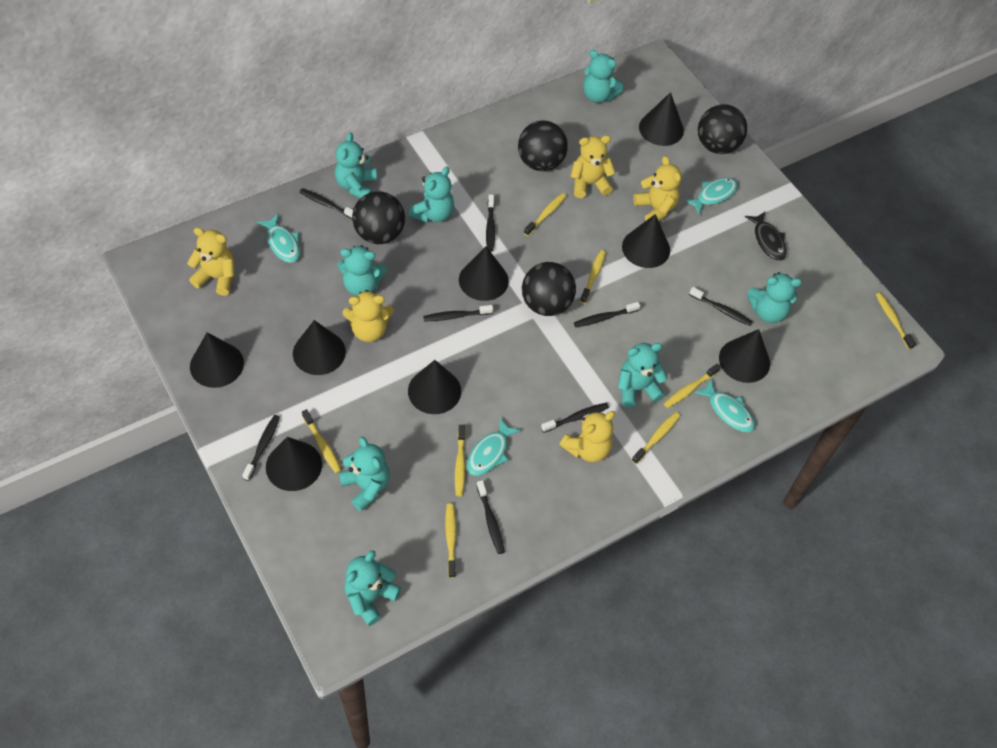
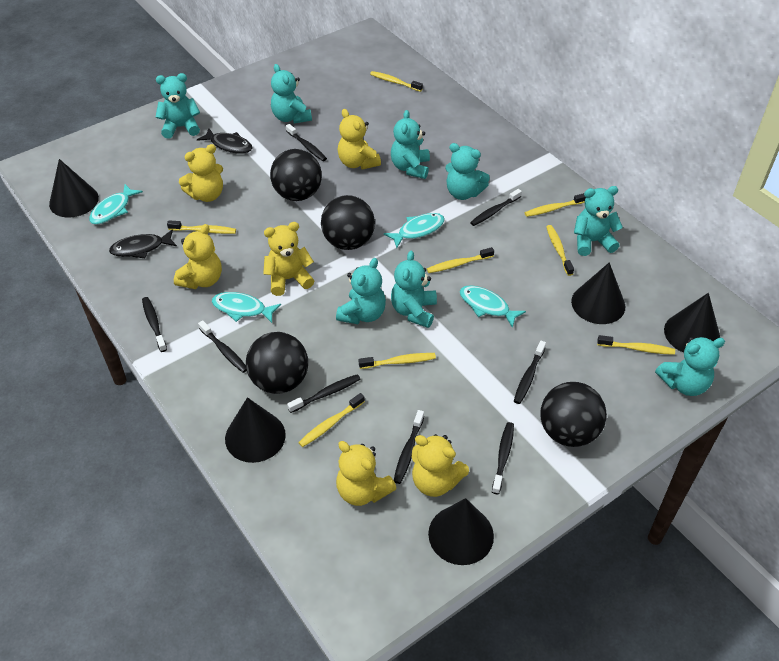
black cone: [190,333,244,388] [266,437,322,491] [293,320,346,375] [408,360,461,414] [459,247,509,301] [622,214,670,268] [639,92,684,146] [719,329,770,383] = 8 -> [49,159,99,217] [225,397,286,463] [428,498,494,565] [571,262,625,324] [664,293,720,353] = 5
black fish: [745,212,786,260] = 1 -> [109,229,177,258] [197,128,253,154] = 2
yellow teddy bear: [187,227,235,296] [343,290,394,342] [559,411,615,462] [571,135,616,198] [633,156,682,221] = 5 -> [174,224,222,289] [179,144,223,202] [263,222,314,296] [336,441,397,506] [338,109,381,170] [412,434,469,497] = 6

